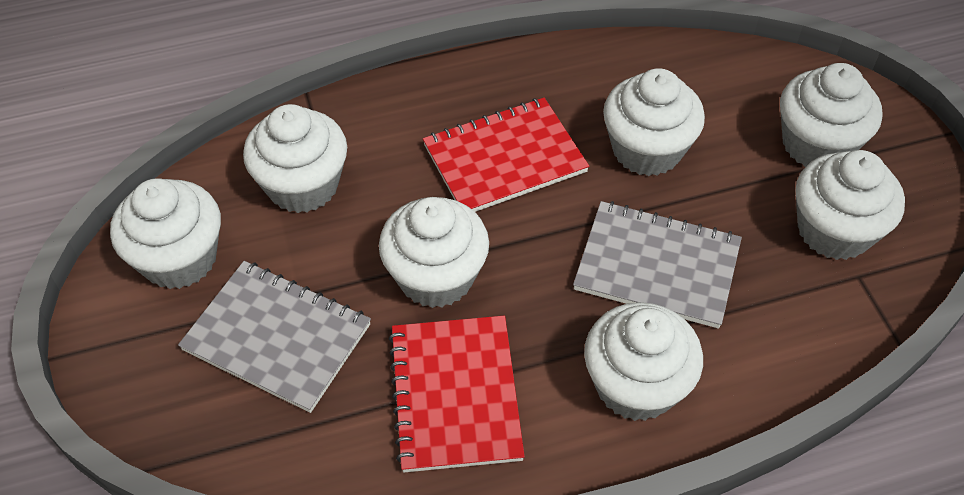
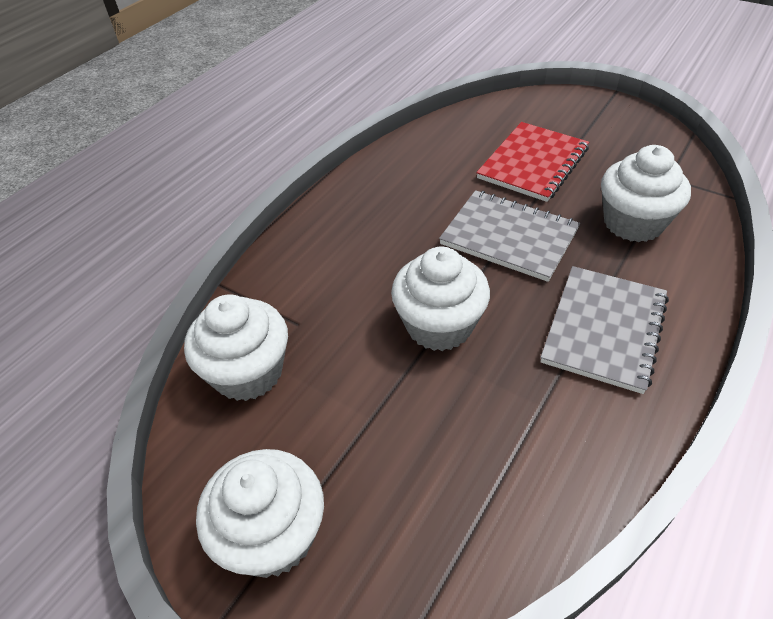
red notebook: [389,316,525,473] [423,98,589,212] = 2 -> [476,122,589,202] = 1
white cupcake: [110,178,221,289] [243,104,347,213] [379,197,489,308] [584,302,703,421] [603,68,705,176] [780,63,882,167] [796,150,905,260] = 7 -> [184,294,288,401] [196,449,324,578] [391,246,490,351] [601,145,691,242] = 4

